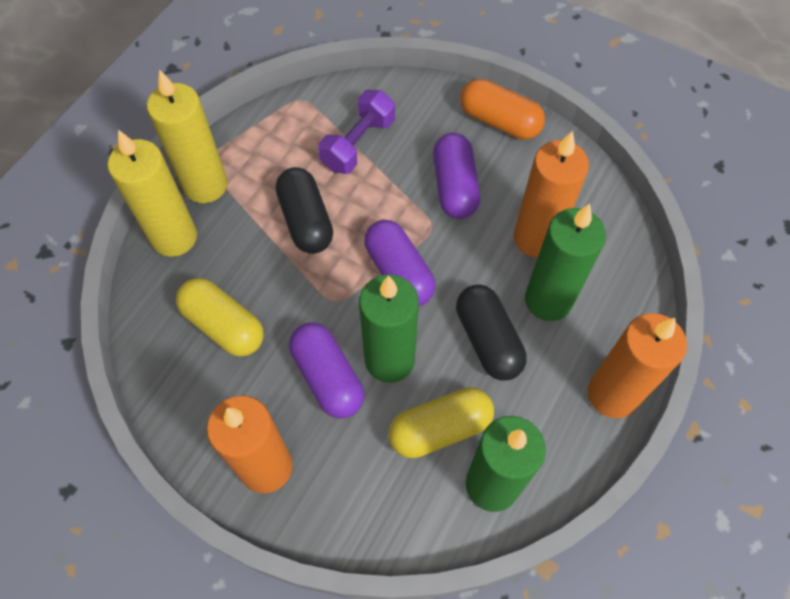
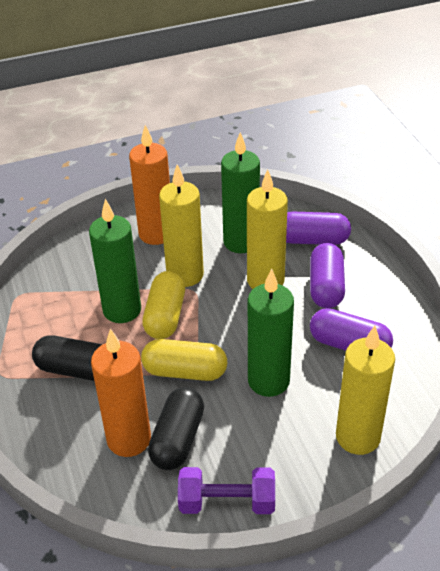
orange candle: [207,396,293,493] [514,131,589,258] [588,313,687,418] = 3 -> [91,329,151,457] [129,125,170,245] = 2
orange capsule: [460,79,545,140] = 1 -> none = 0
yellow candle: [108,130,197,257] [147,69,228,203] = 2 -> [159,164,204,287] [247,169,288,289] [336,326,395,455] = 3

